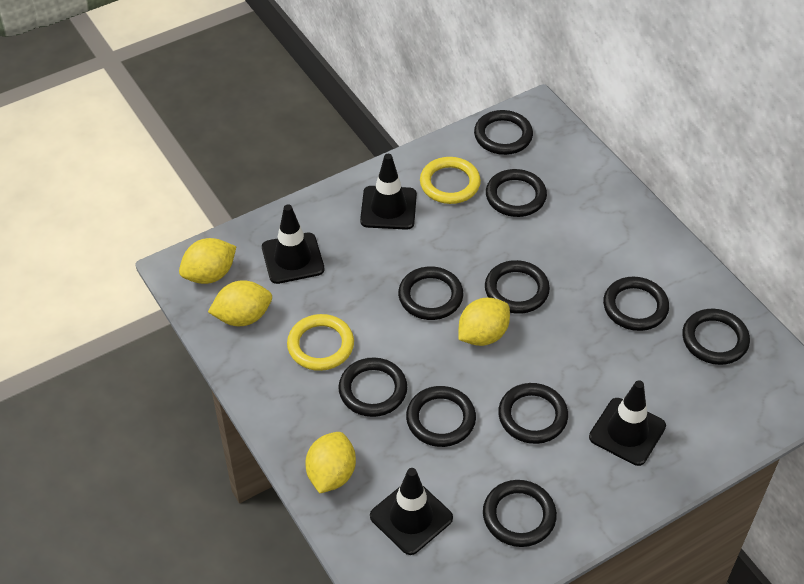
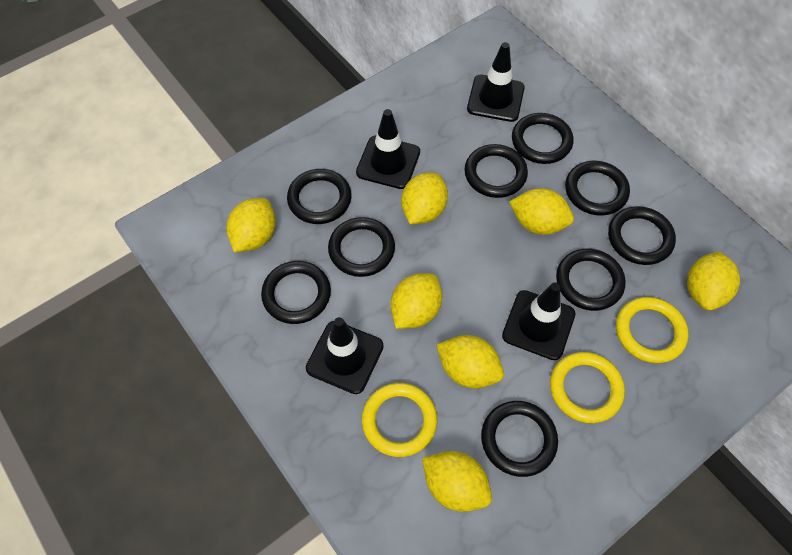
black ring: [338,358,407,417] [398,266,463,320] [406,386,476,447] [474,110,533,155] [483,480,557,547] [485,260,550,314] [486,169,547,217] [498,383,568,444] [603,277,669,331] [682,309,750,365] = 10 -> [261,261,331,324] [287,169,351,224] [328,217,395,277] [464,144,528,198] [481,401,558,477] [512,113,573,164] [556,249,626,311] [565,161,630,216] [608,206,676,265] = 9
yellow lemon: [179,238,236,284] [208,280,272,326] [305,432,356,493] [458,297,510,346] = 4 -> [227,198,276,252] [391,273,442,329] [401,173,448,224] [422,451,492,512] [436,335,504,388] [509,188,574,235] [687,252,740,311] = 7
yellow ring: [287,314,354,371] [420,157,481,204] = 2 -> [362,383,437,457] [550,352,625,423] [616,297,689,363] = 3

